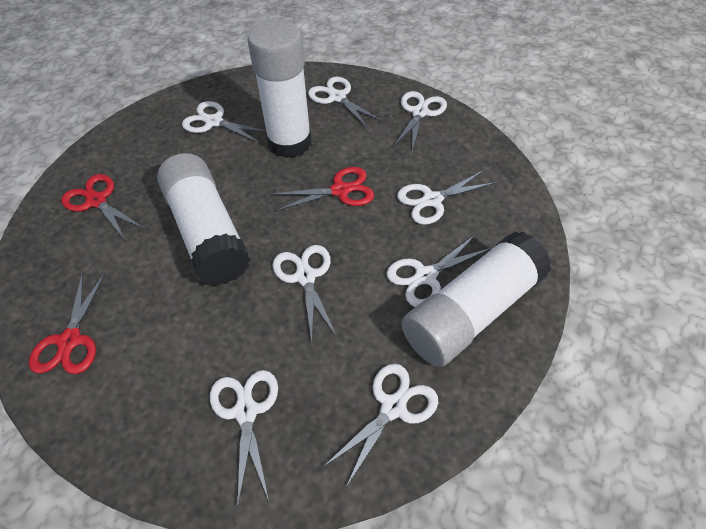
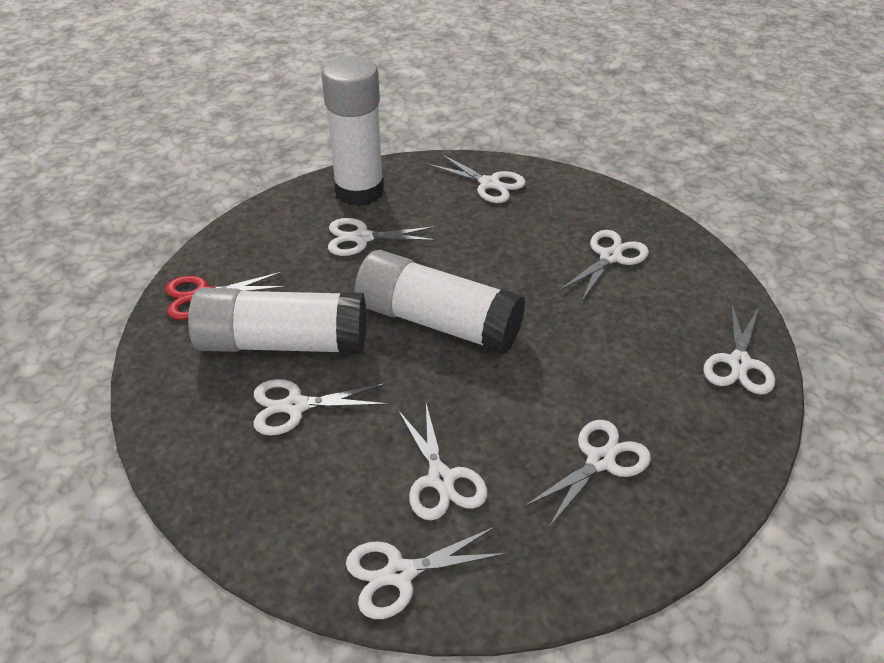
red scissors: [29,273,105,374] [61,174,145,240] [272,167,374,211] = 3 -> [165,272,286,320] = 1

